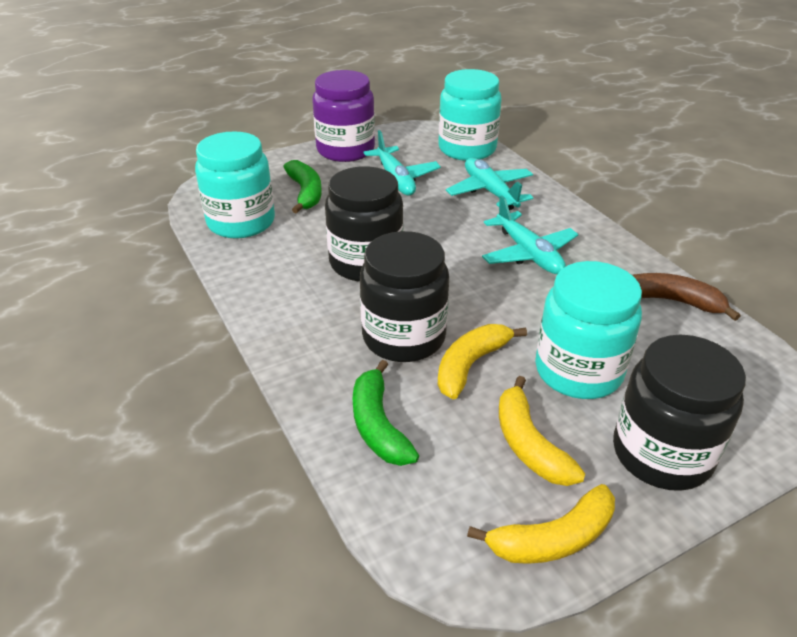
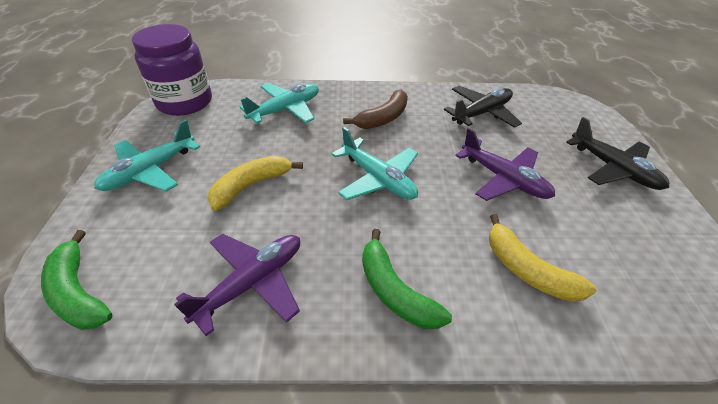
black jar: [325,166,404,282] [360,231,449,362] [613,335,746,491] = 3 -> none = 0
black plane: none = 0 -> [444,86,522,128] [566,117,669,190] = 2
purple plane: none = 0 -> [174,234,300,336] [455,128,555,201] = 2
turquoise jar: [195,131,275,239] [438,69,502,161] [535,261,642,399] = 3 -> none = 0
yellow banana: [438,324,527,399] [467,484,615,564] [499,376,585,486] = 3 -> [207,156,303,211] [489,214,596,302] = 2

